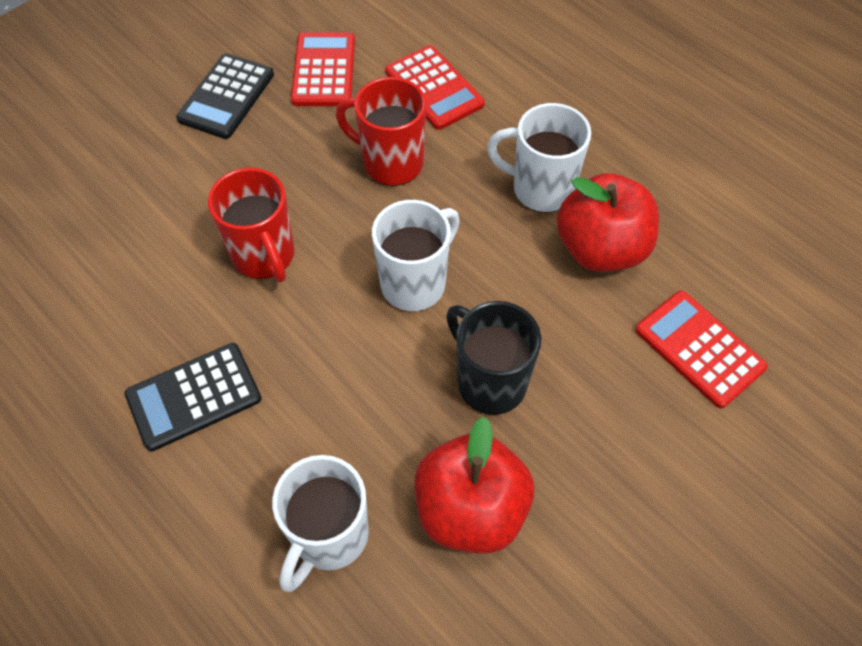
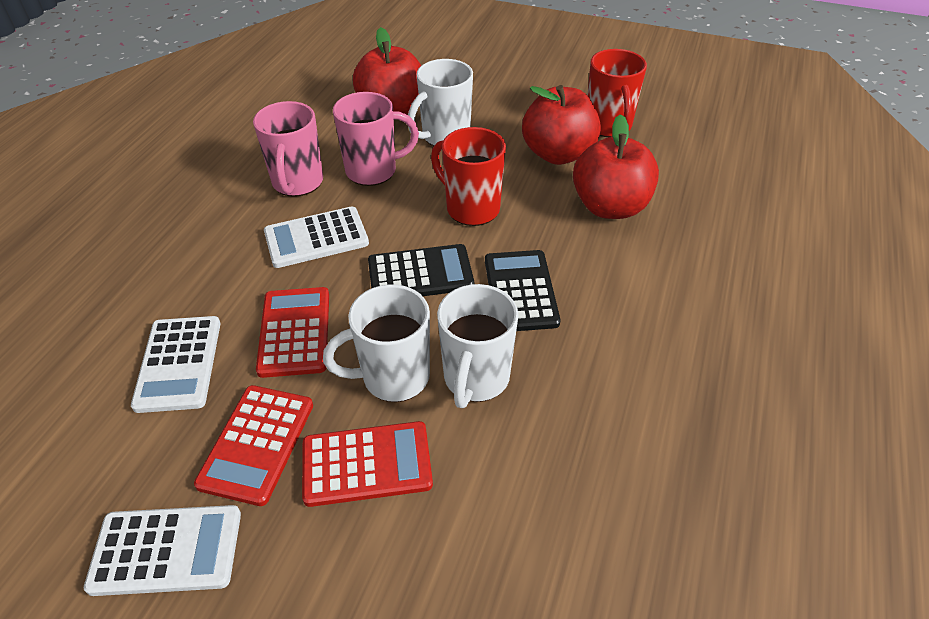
black mug: [446,301,542,415] = 1 -> none = 0
pink mug: none = 0 -> [253,101,323,197] [333,92,419,186] = 2
red apple: [415,417,534,554] [557,173,659,272] = 2 -> [353,27,421,115] [522,85,601,165] [573,114,659,219] = 3
white calculator: none = 0 -> [84,505,241,596] [131,316,220,413] [264,207,369,268] = 3

